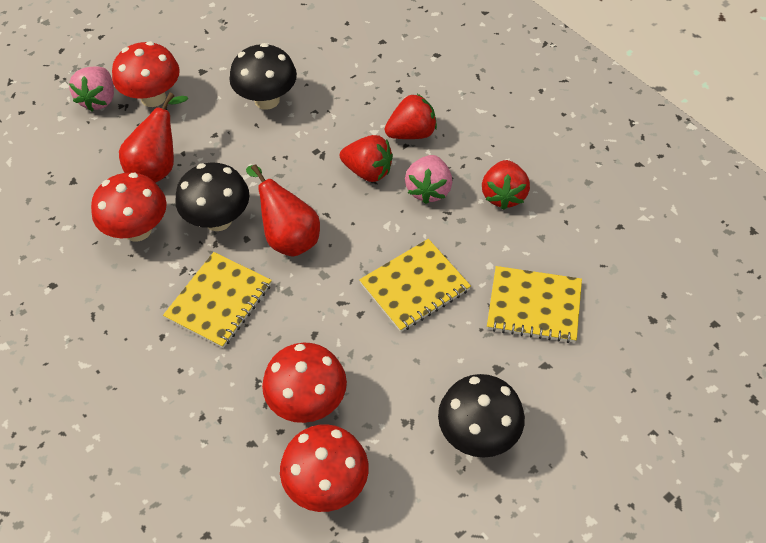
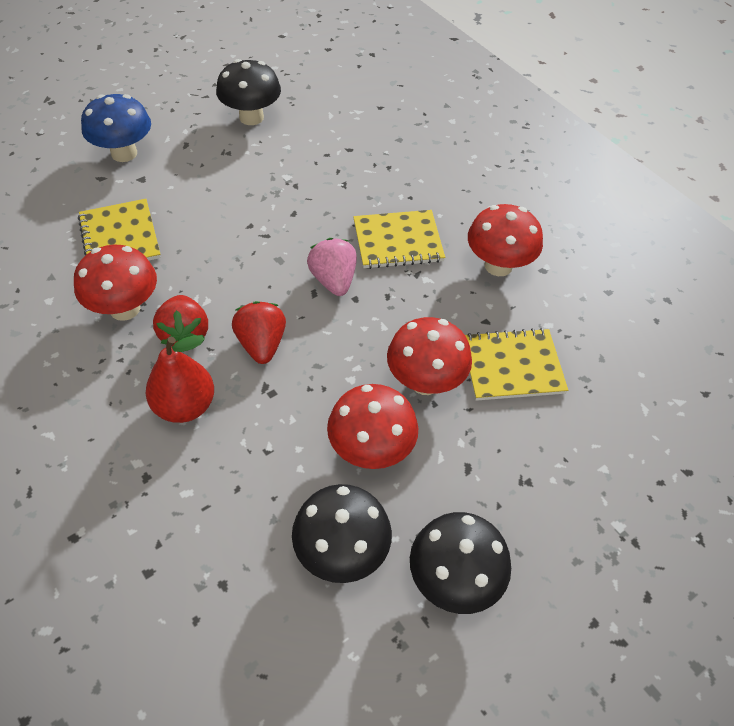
blue mushroom: none = 0 -> [81,94,151,162] = 1
pink strawberry: [69,66,114,111] [405,155,452,204] = 2 -> [307,238,357,296] = 1
red pear: [119,92,188,183] [246,164,320,257] = 2 -> [146,335,214,423] = 1
red strawberry: [340,135,393,182] [385,94,437,139] [482,160,530,210] = 3 -> [153,295,208,347] [232,301,286,364] = 2

